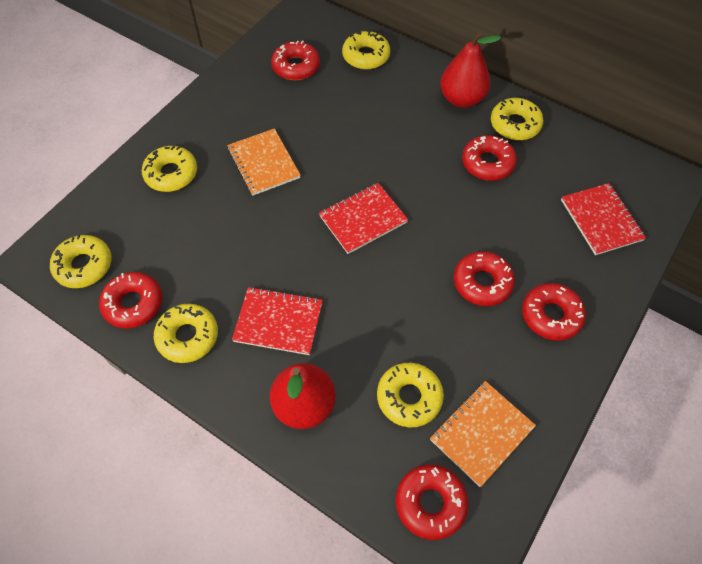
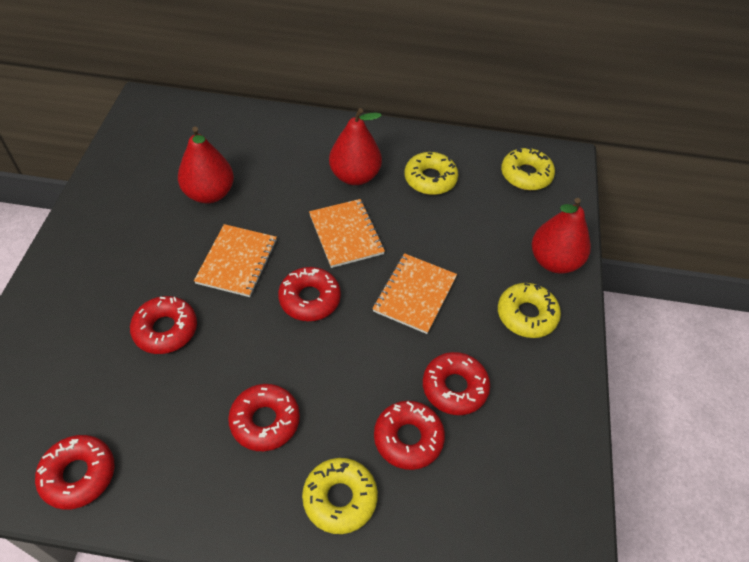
orange notebook: [227,128,301,196] [430,381,536,487] = 2 -> [194,224,277,297] [309,199,385,268] [372,253,457,334] = 3
red notebook: [232,287,323,355] [319,183,408,254] [561,183,646,255] = 3 -> none = 0
red pear: [270,363,336,429] [440,32,501,108] = 2 -> [178,127,234,204] [329,108,382,185] [532,198,591,274] = 3
yellow donut: [50,235,112,288] [142,146,197,192] [154,304,218,363] [342,30,390,70] [377,363,444,428] [491,98,544,140] = 6 -> [302,458,378,534] [405,152,458,195] [498,283,561,338] [501,147,555,190] = 4

